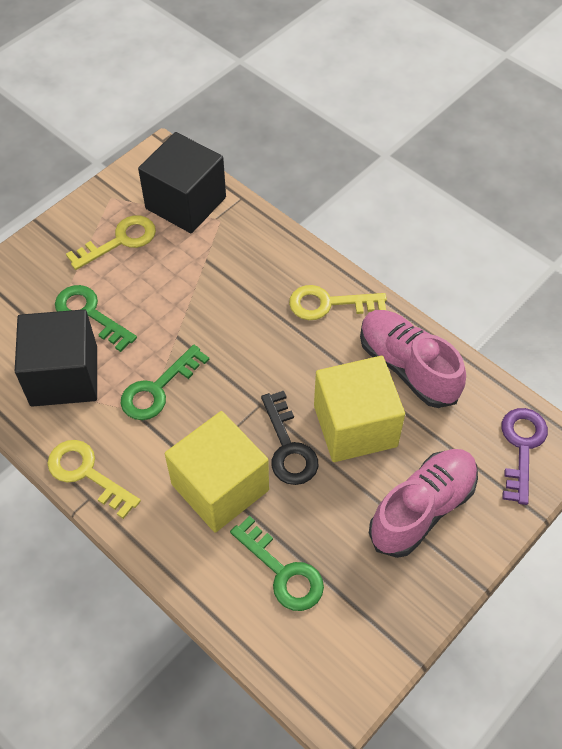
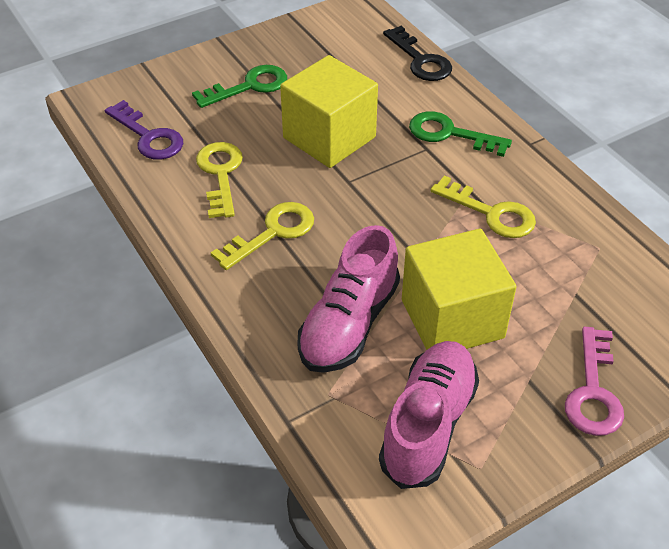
black cube: [15,309,97,407] [138,132,226,233] = 2 -> none = 0
green key: [55,285,137,352] [121,345,209,420] [230,516,324,611] = 3 -> [192,65,287,108] [409,111,512,157] = 2
pink key: none = 0 -> [565,327,624,436] = 1

